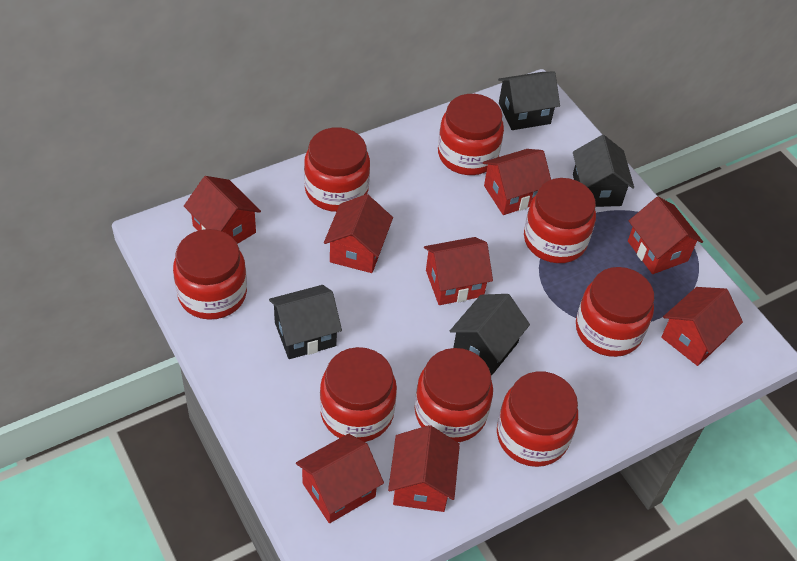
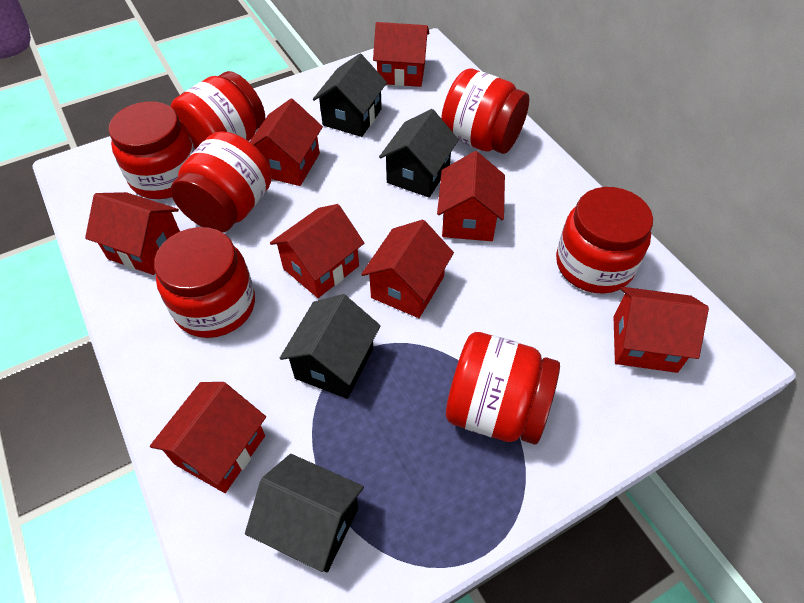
red jar: [173,229,247,320] [304,127,370,212] [320,347,397,442] [415,348,493,442] [438,94,504,175] [497,371,578,467] [524,178,596,263] [576,267,654,357] = 8 -> [109,101,195,199] [154,227,255,338] [171,71,265,149] [171,131,272,232] [441,69,529,154] [446,332,560,444] [556,187,653,294] = 7

